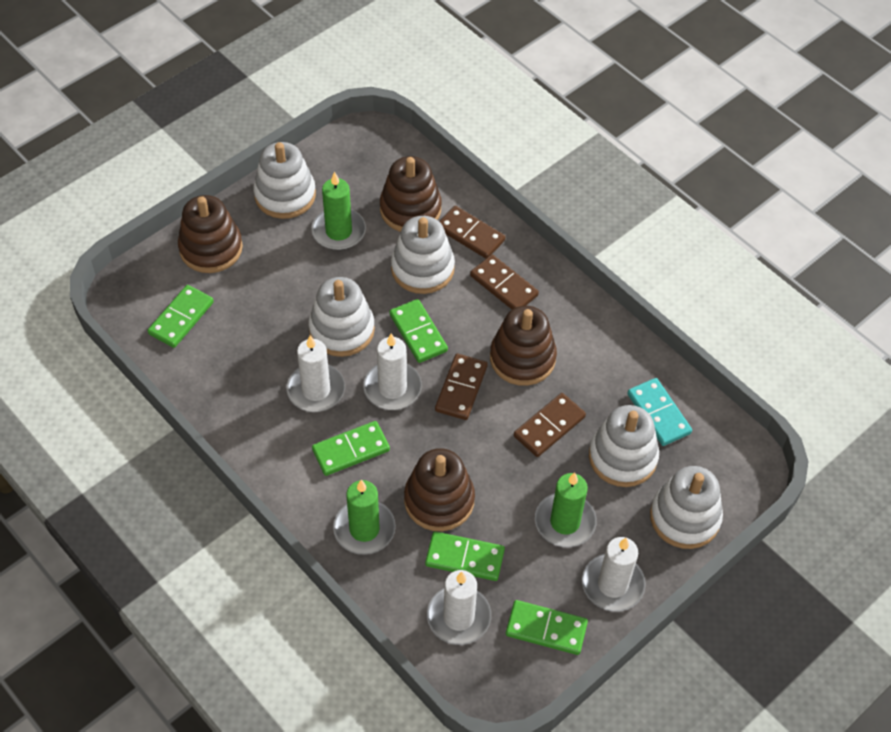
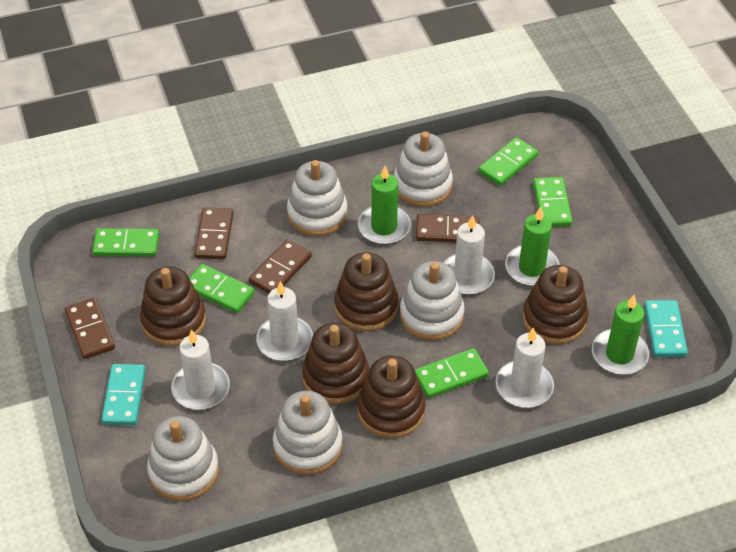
brown stacking toy: [178,195,243,273] [380,156,442,232] [404,448,475,531] [490,306,557,386] = 4 -> [140,267,206,346] [302,322,369,404] [334,252,398,331] [357,356,425,438] [522,265,588,344] = 5
turquoise domino: [627,378,692,446] = 1 -> [101,364,146,425] [644,300,688,357] = 2

